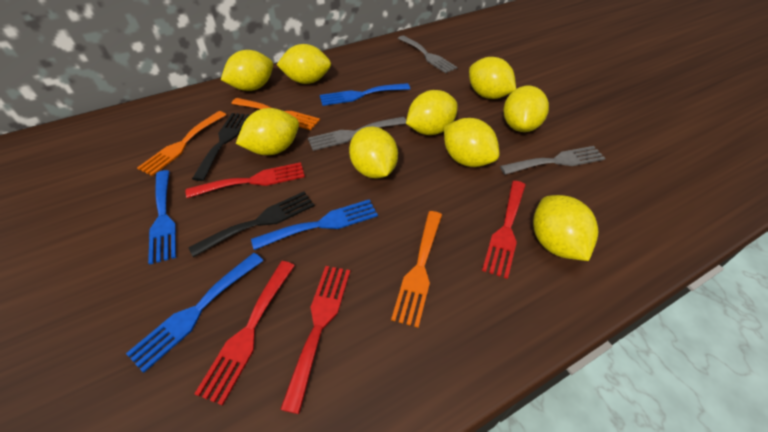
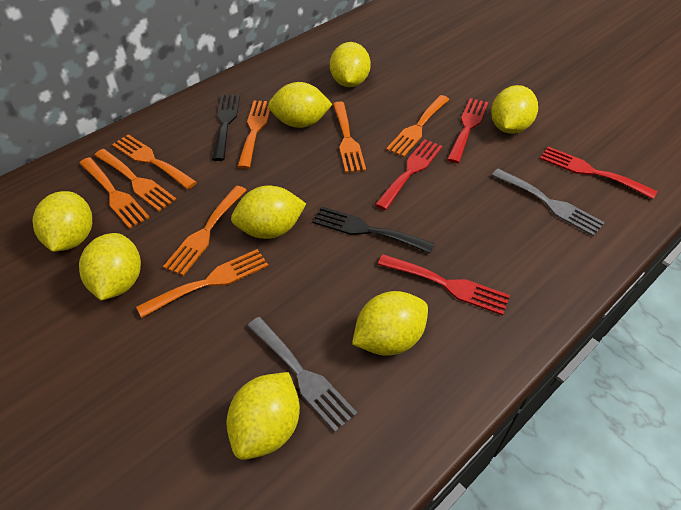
blue fork: [126,253,264,373] [148,170,176,265] [251,199,378,250] [320,83,410,106] = 4 -> none = 0
grey fork: [308,117,406,151] [397,35,457,73] [500,146,606,175] = 3 -> [247,317,358,432] [492,169,605,236] = 2
orange fork: [137,111,226,176] [231,98,320,130] [391,211,442,328] = 3 -> [79,157,150,229] [94,149,177,211] [112,134,197,189] [136,249,268,318] [163,185,246,276] [237,100,270,169] [333,102,366,173] [386,95,450,157] = 8
yellow lemon: [221,50,273,91] [236,108,299,155] [277,44,331,84] [349,126,398,179] [406,90,458,135] [444,118,499,167] [469,57,516,99] [503,86,549,132] [533,195,598,261] = 9 -> [33,191,92,252] [79,233,141,300] [226,372,300,460] [231,186,306,239] [268,82,333,128] [330,42,371,87] [352,291,428,355] [491,85,538,134] = 8

